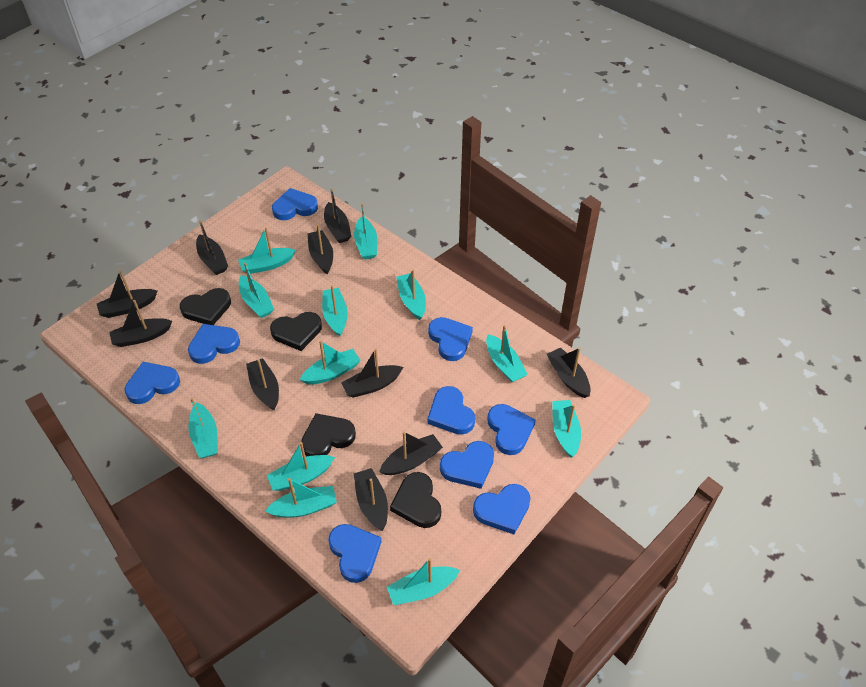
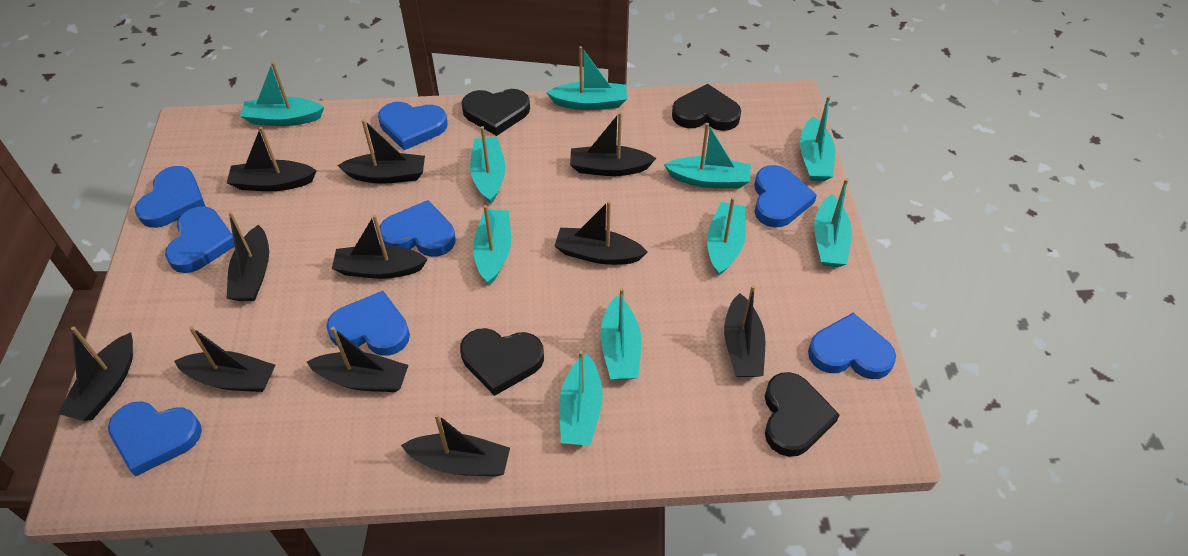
black boat: [97,270,157,318] [109,300,172,347] [196,220,228,275] [246,358,279,410] [307,224,333,274] [324,188,351,243] [341,349,403,398] [354,468,388,531] [379,432,443,475] [547,348,591,398] = 10 -> [58,327,133,421] [174,326,276,392] [227,127,317,191] [227,211,269,301] [307,327,409,392] [332,215,428,279] [337,119,425,184] [401,413,510,476] [554,201,648,265] [570,112,656,176] [724,285,765,377] = 11
blue heart: [124,362,180,404] [188,324,240,364] [272,188,318,220] [328,524,382,583] [427,386,475,435] [428,317,473,361] [440,441,494,489] [473,484,530,535] [487,404,536,455] = 9 -> [108,401,202,477] [135,166,206,228] [165,206,235,273] [327,291,410,356] [378,102,448,150] [379,200,456,257] [754,165,817,228] [808,313,896,379] = 8
turquoise boat: [188,398,218,458] [238,227,296,274] [239,262,274,318] [265,478,337,518] [267,442,335,491] [300,341,361,384] [322,285,348,336] [354,204,377,259] [387,558,460,605] [396,269,426,320] [486,325,528,382] [552,400,581,458] = 12 -> [240,62,324,126] [470,126,505,204] [473,205,511,284] [546,46,627,110] [559,351,603,446] [600,288,641,380] [664,123,751,188] [707,197,746,276] [800,96,835,181] [814,178,852,267] = 10

